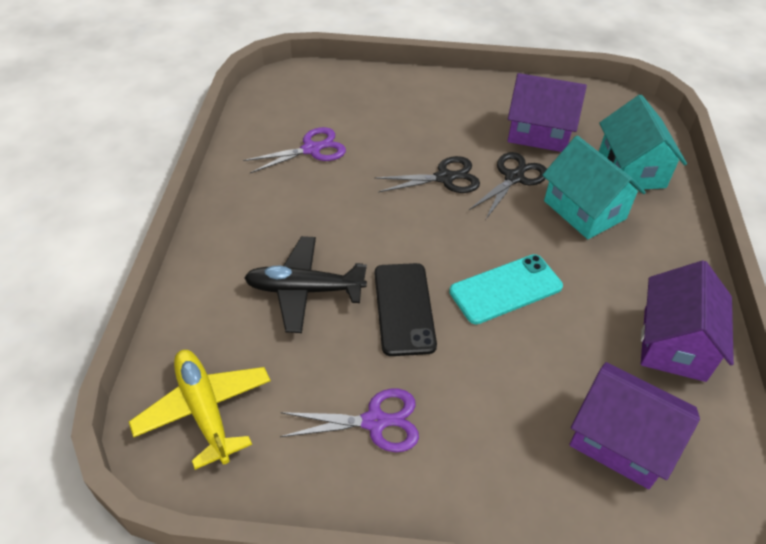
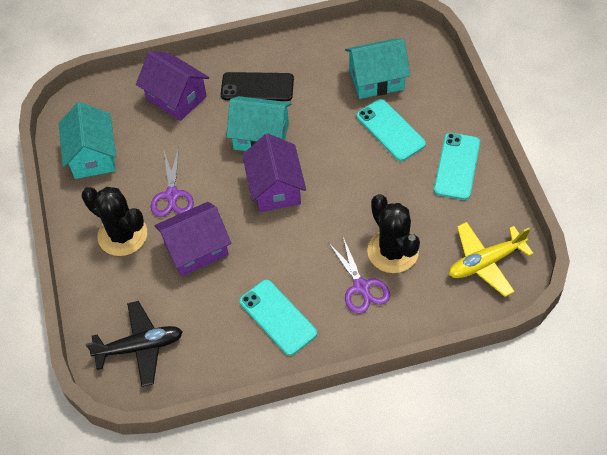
black cactus: none = 0 -> [81,187,147,256] [367,194,420,273] = 2
black scissors: [374,156,480,193] [469,152,547,220] = 2 -> none = 0
turquoise house: [543,136,646,239] [599,95,687,190] = 2 -> [59,102,116,179] [226,96,292,151] [345,38,410,99] = 3
turquoise phone: [449,254,563,324] = 1 -> [239,280,317,356] [356,99,426,161] [434,133,480,200] = 3

